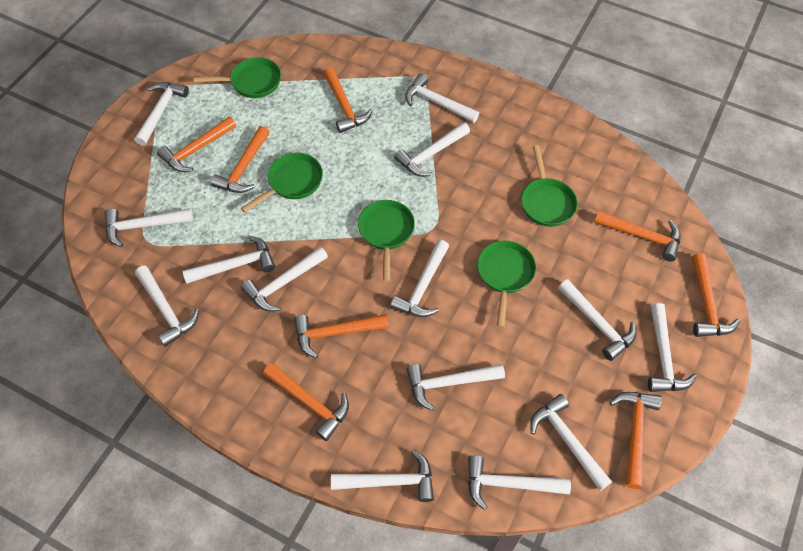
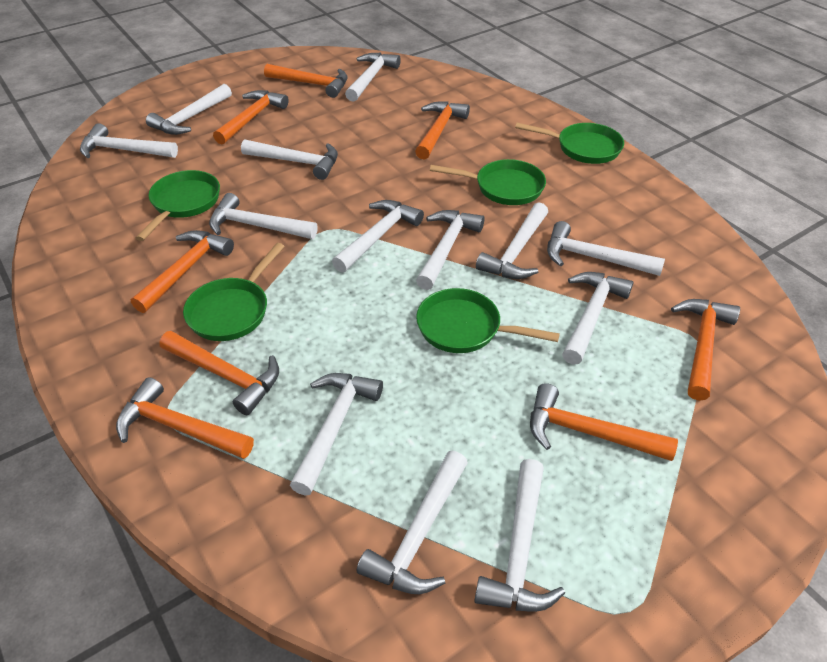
white hammer: [105,208,193,247] [134,82,189,146] [135,266,199,347] [183,235,275,284] [241,247,328,311] [331,450,434,502] [390,240,449,317] [394,122,470,177] [405,73,479,123] [407,364,505,411] [468,456,571,510] [530,394,612,491] [558,279,637,361] [648,303,697,392] = 14 -> [80,123,178,158] [146,84,232,135] [209,193,318,239] [241,139,338,180] [290,373,383,496] [332,200,424,273] [345,53,401,102] [357,451,468,594] [416,210,485,290] [474,459,565,612] [476,202,548,279] [547,221,665,276] [562,272,633,365] = 13

